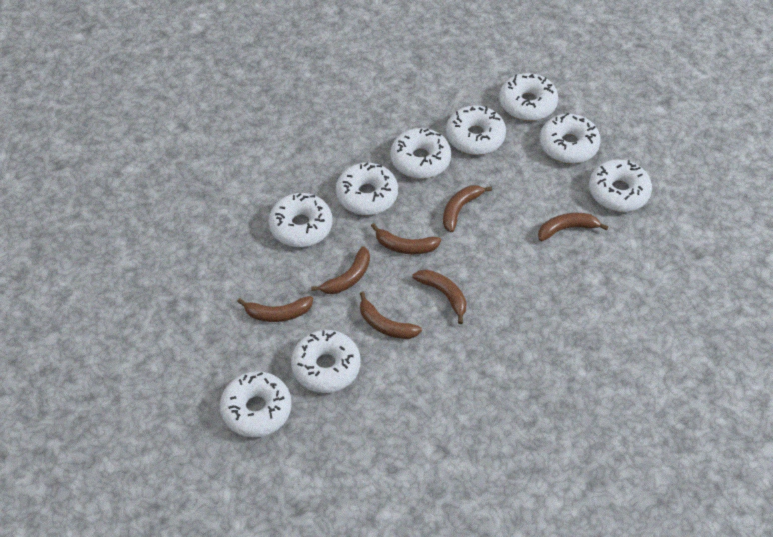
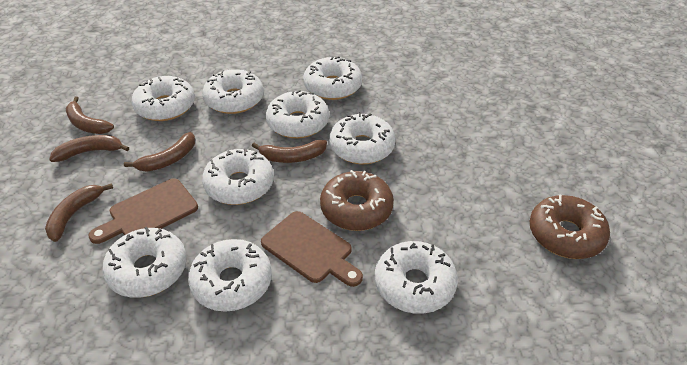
brown banana: [237,296,313,322] [311,246,370,294] [360,292,422,339] [371,223,441,254] [413,269,467,324] [443,185,492,232] [538,213,608,241] = 7 -> [45,183,113,242] [49,135,129,162] [65,96,114,134] [124,132,195,172] [252,140,327,163] = 5
brown cutting board: none = 0 -> [88,178,198,244] [261,211,363,287] = 2
brown donut: none = 0 -> [320,170,394,231] [530,195,610,259] = 2

